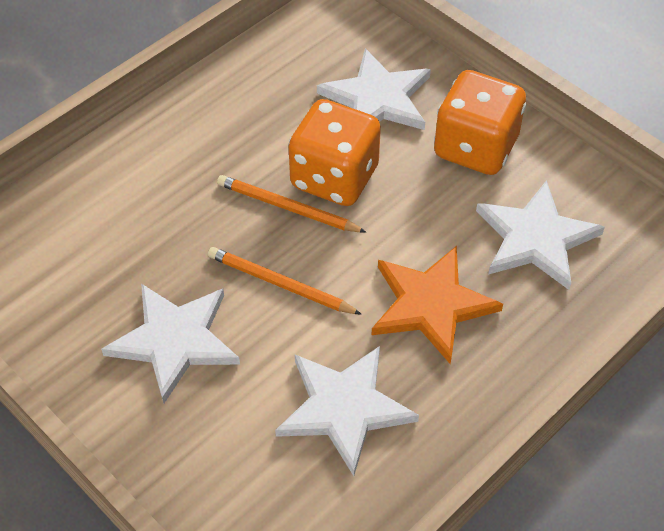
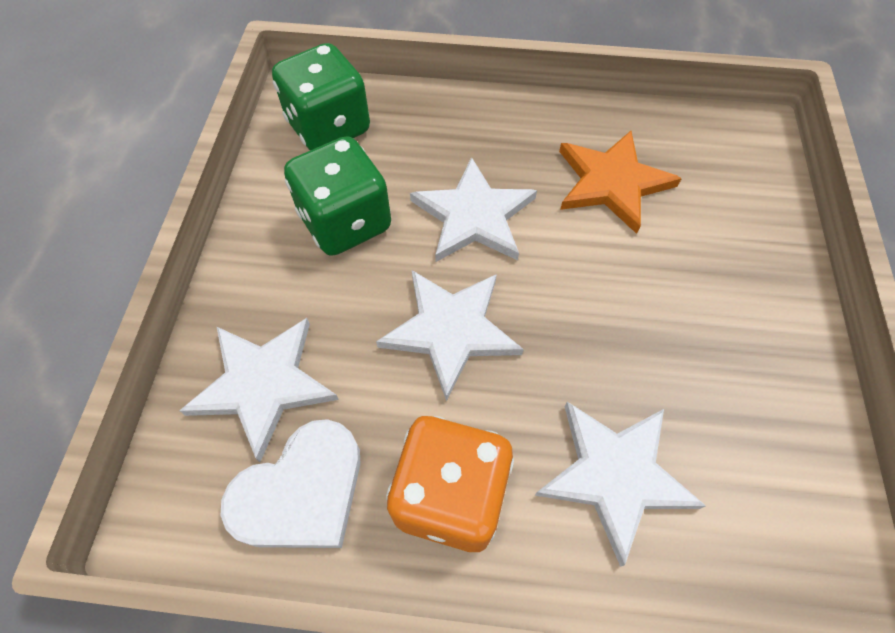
green dice: none = 0 -> [272,43,370,150] [284,136,391,256] = 2
orange dice: [289,99,381,206] [434,70,526,175] = 2 -> [386,416,514,552] = 1
orange pencil: [208,247,362,315] [217,175,367,233] = 2 -> none = 0
white heart: none = 0 -> [221,419,360,548] = 1

